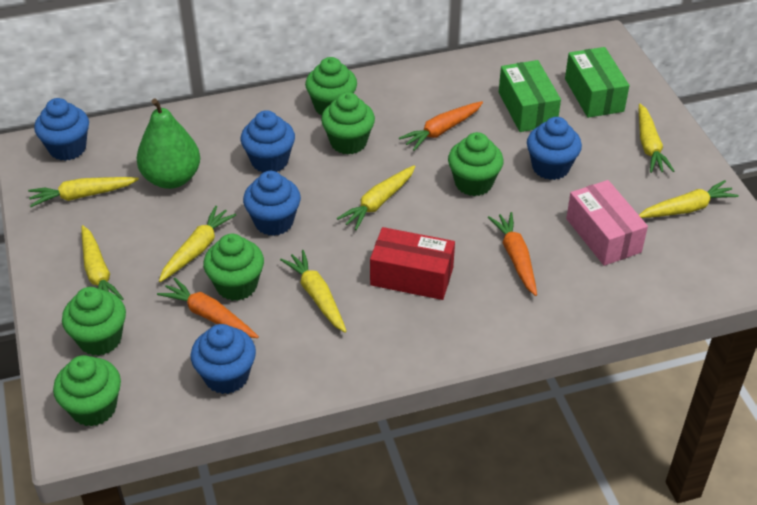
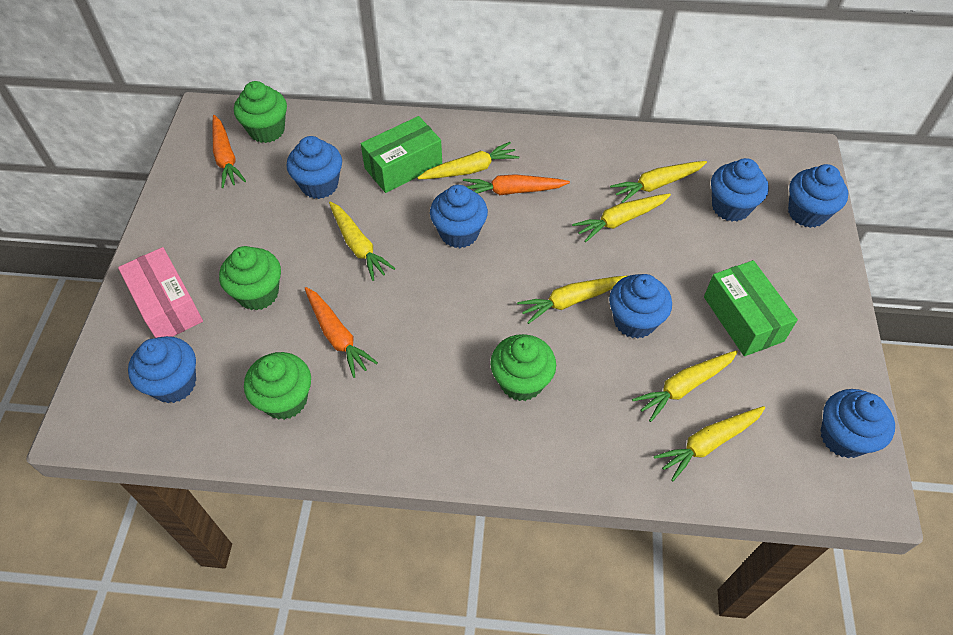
blue cupcake: [34,98,89,161] [190,324,256,394] [241,110,295,173] [243,171,301,236] [527,117,582,180] = 5 -> [128,336,196,403] [287,136,342,199] [430,185,488,248] [609,274,672,339] [711,158,769,221] [788,164,848,228] [821,389,895,458] = 7
green cupcake: [53,355,121,427] [62,287,126,356] [203,234,264,301] [305,57,357,116] [321,92,375,154] [448,132,504,196] = 6 -> [219,246,281,311] [234,81,287,143] [244,352,311,420] [490,334,556,401] = 4
green pear: [136,98,200,189] = 1 -> none = 0
red box: [370,227,455,300] = 1 -> none = 0

